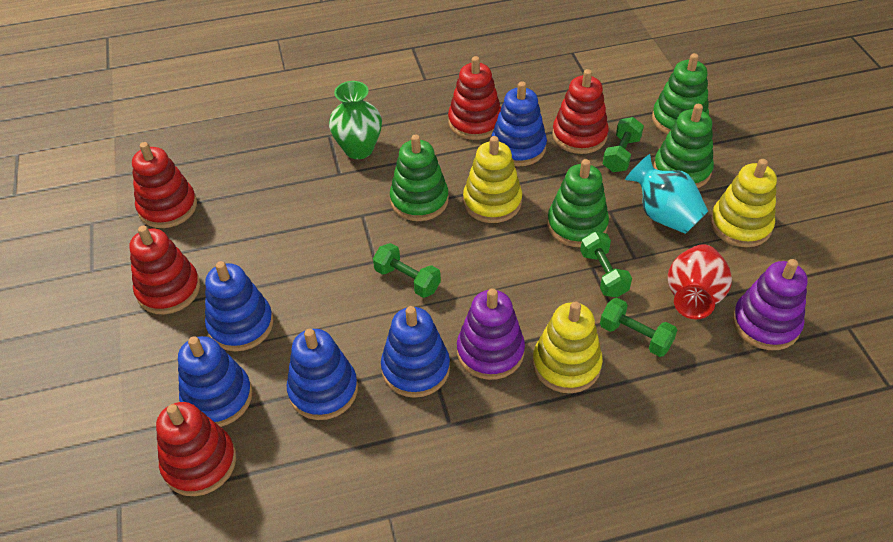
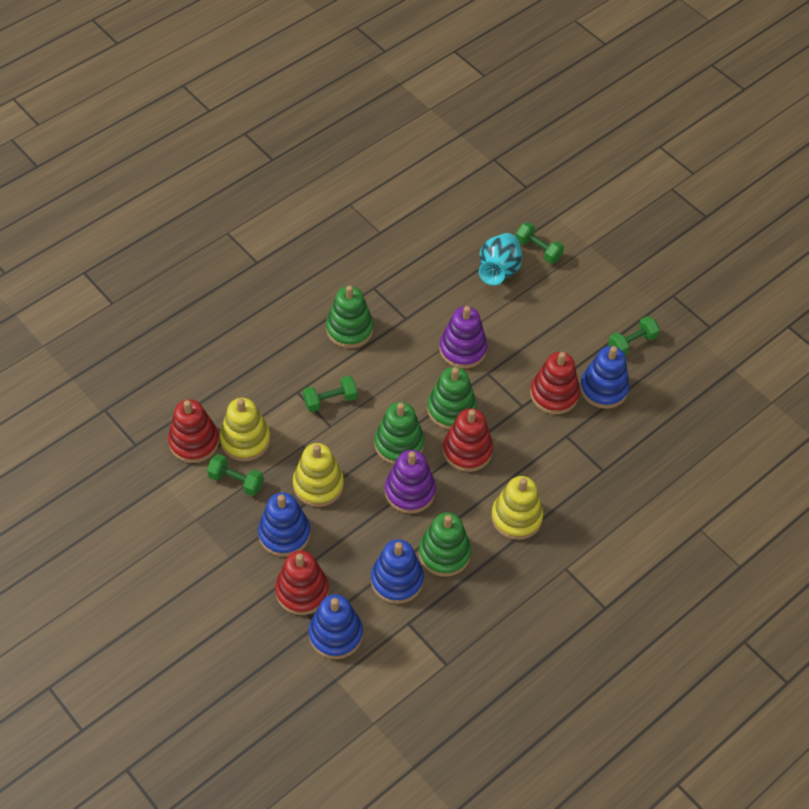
blue stacking toy: [178,336,252,427] [205,261,273,351] [287,329,358,420] [381,306,450,398] [491,81,547,166] = 5 -> [258,492,310,557] [309,594,363,659] [371,539,424,604] [580,346,629,409] = 4
green vase: [329,81,382,159] = 1 -> none = 0
red stacking toy: [129,226,200,314] [132,142,197,228] [156,402,236,496] [448,56,501,140] [552,69,609,154] = 5 -> [168,399,219,463] [275,550,329,615] [443,409,493,472] [530,352,580,414] = 4
red vase: [668,244,732,319] = 1 -> none = 0

